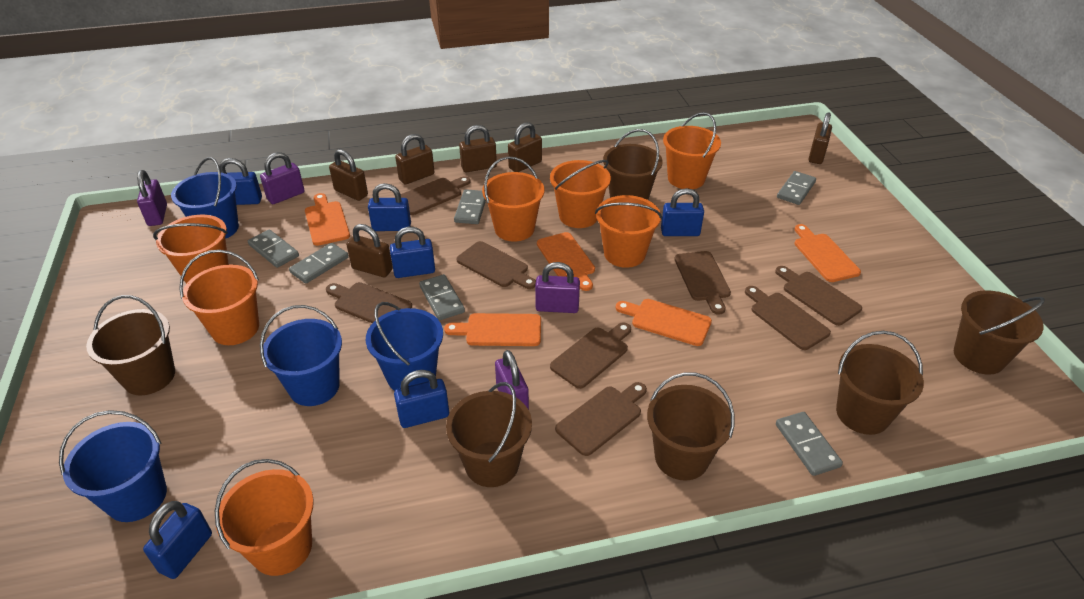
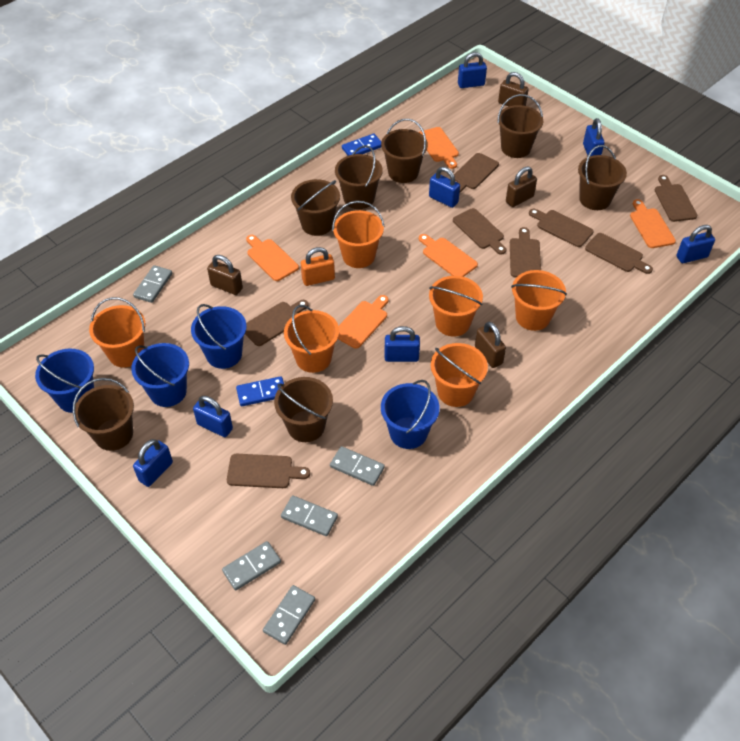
blue domino: none = 0 -> [236,376,284,406] [342,134,381,156] = 2
blue padlock: [143,501,212,579] [219,158,262,205] [368,183,411,231] [390,227,435,278] [394,370,449,428] [661,188,704,236] = 6 -> [133,439,173,487] [193,396,233,437] [384,326,420,362] [429,167,460,208] [458,52,487,88] [583,118,605,156] [676,225,715,263] = 7
brown bucket: [86,295,175,395] [446,382,532,487] [603,129,662,200] [647,372,734,481] [836,331,924,435] [954,290,1045,375] = 6 -> [73,378,134,451] [274,377,333,442] [291,179,340,236] [335,145,383,209] [381,119,428,183] [498,94,543,158] [578,145,627,210] = 7
brown padlock: [329,149,368,201] [347,224,393,277] [395,134,434,184] [459,125,497,172] [508,122,542,172] [808,112,832,164] = 6 -> [207,255,243,295] [475,322,506,368] [498,72,529,106] [506,166,537,207] = 4
grey domino: [248,229,299,268] [289,243,349,283] [419,274,465,320] [454,189,486,224] [776,412,843,476] [777,171,816,205] = 6 -> [133,265,172,303] [222,541,281,590] [263,585,315,645] [281,495,338,536] [330,446,385,486] = 5
orange bucket: [153,214,229,284] [179,250,259,345] [215,459,314,576] [482,157,544,242] [550,160,611,228] [595,195,662,268] [663,112,721,189] = 7 -> [89,297,146,368] [284,305,339,373] [332,201,384,268] [429,276,483,337] [431,343,488,407] [511,270,567,331] = 6
orange padlock: none = 0 -> [301,247,335,286] = 1
purple padlock: [137,170,167,226] [260,152,305,204] [495,350,529,410] [535,262,580,313] = 4 -> none = 0

